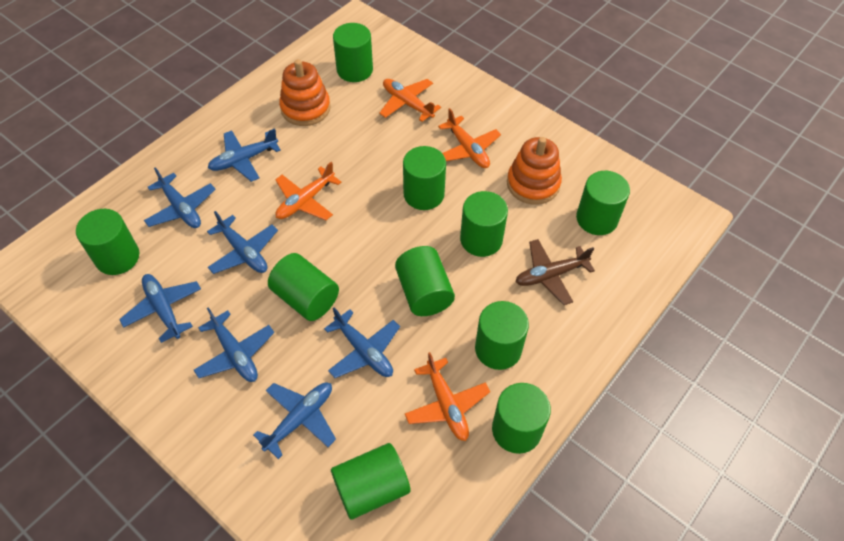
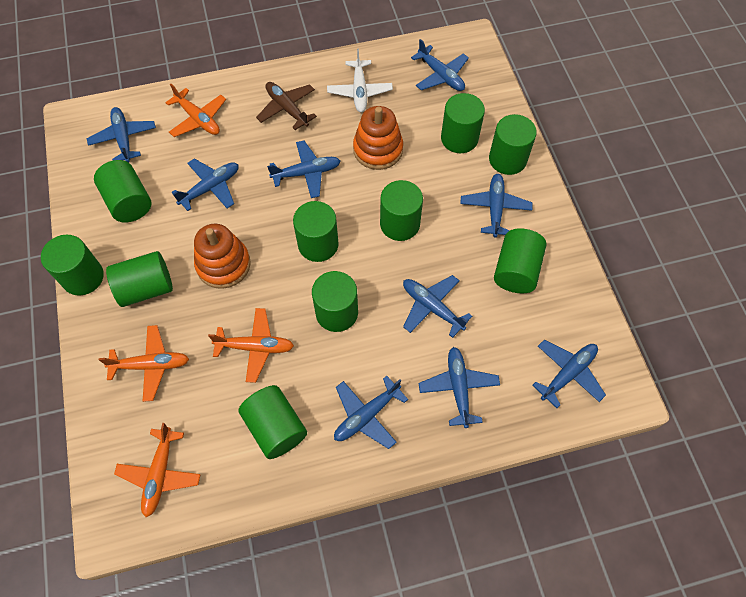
blue plane: [119,274,201,343] [144,167,215,228] [194,307,274,382] [207,211,278,274] [208,128,281,182] [253,383,336,459] [324,307,400,378] = 7 -> [87,107,156,163] [172,158,239,211] [267,140,340,198] [334,376,408,449] [403,275,472,338] [411,39,469,91] [419,347,500,428] [460,174,532,238] [532,340,606,408] = 9
white plane: none = 0 -> [327,49,393,112] = 1

